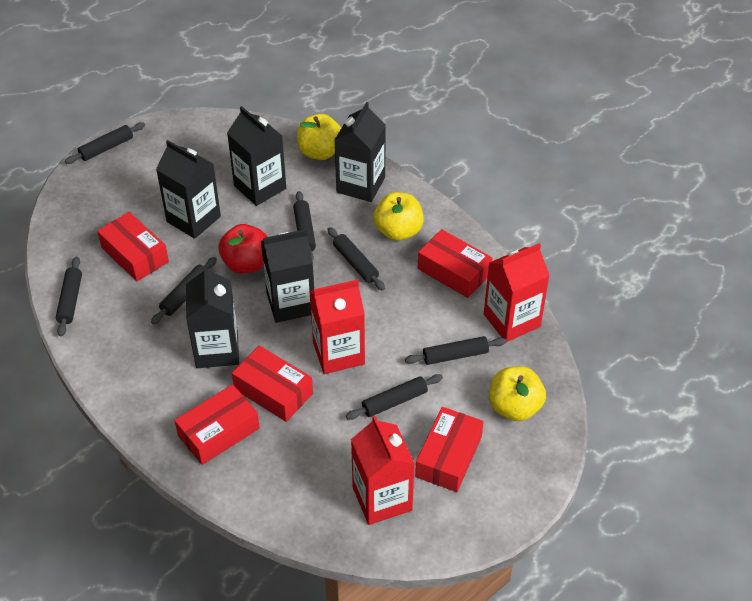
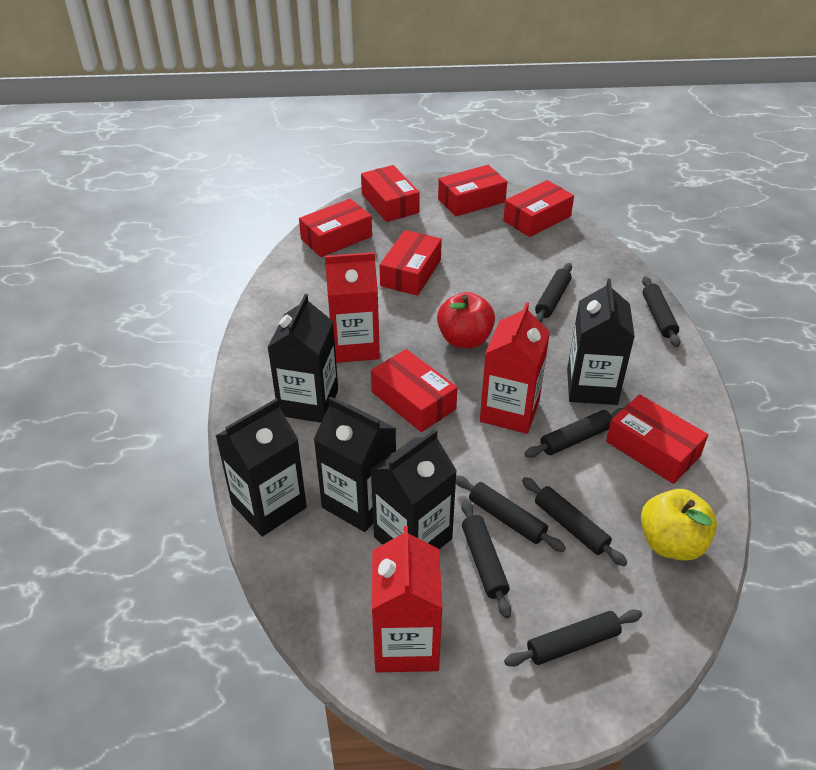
red box: [97,212,169,281] [174,384,260,465] [232,345,313,422] [415,407,484,492] [418,229,492,298] = 5 -> [299,199,372,257] [361,165,420,222] [371,349,458,432] [380,230,442,296] [438,165,507,216] [503,180,574,237] [606,394,708,484] = 7
yellow apple: [297,114,341,160] [373,192,424,241] [489,366,546,421] = 3 -> [641,489,717,561] = 1

